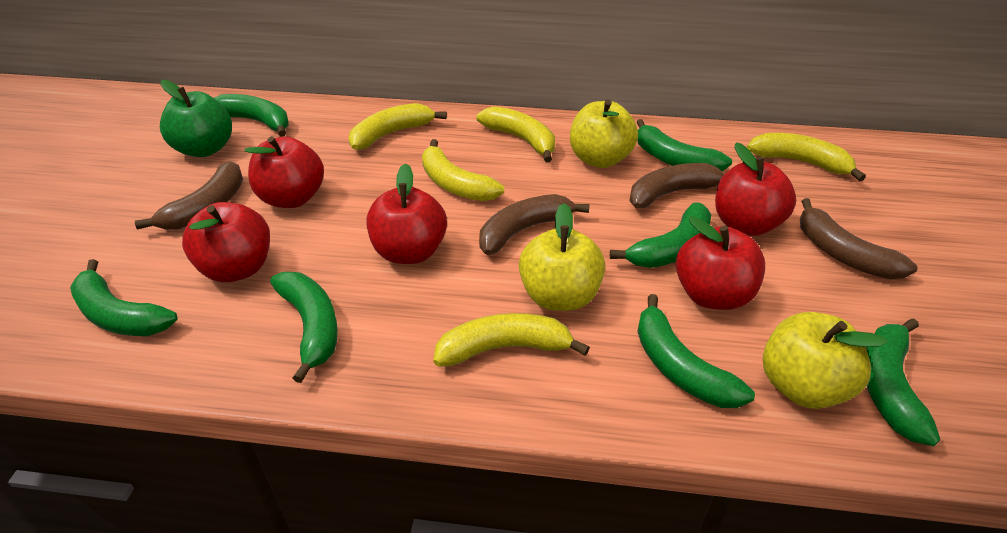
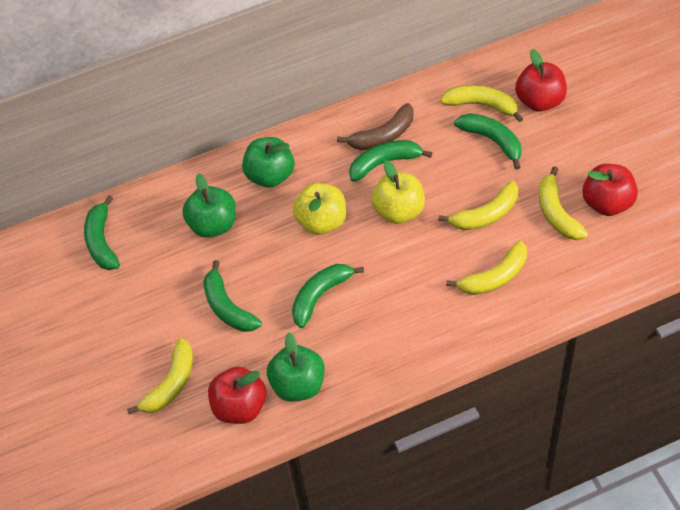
brown banana: [135,161,243,230] [479,194,590,255] [630,163,724,208] [800,198,917,279] = 4 -> [337,103,414,150] = 1
green apple: [160,80,232,157] = 1 -> [182,173,236,238] [242,137,294,188] [267,332,324,402] = 3
green banana: [70,259,177,336] [214,94,289,137] [270,272,338,383] [610,202,711,268] [636,119,732,171] [637,294,755,408] [866,318,941,446] = 7 -> [84,195,120,270] [203,260,262,332] [292,264,364,328] [349,140,432,182] [454,113,522,169] = 5
red apple: [182,202,270,282] [245,136,324,208] [366,163,447,264] [676,216,765,310] [715,142,796,236] = 5 -> [208,367,267,424] [515,49,567,112] [582,164,638,216] = 3
yellow apple: [519,203,605,311] [570,99,638,168] [763,312,888,409] = 3 -> [293,183,346,235] [371,160,425,224] = 2

